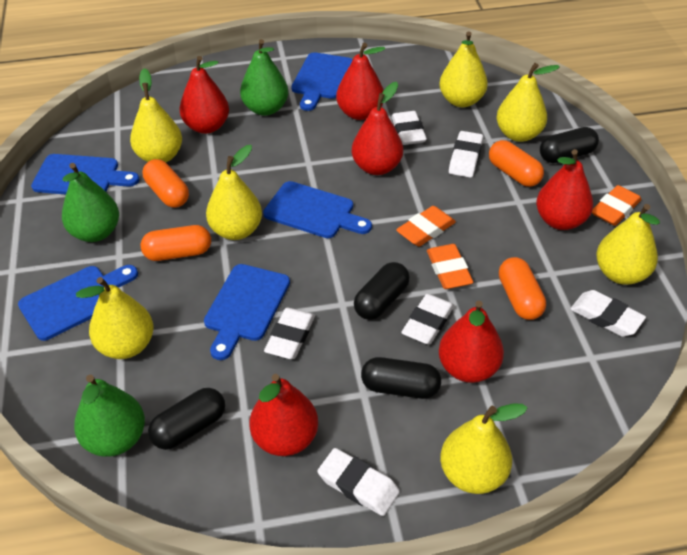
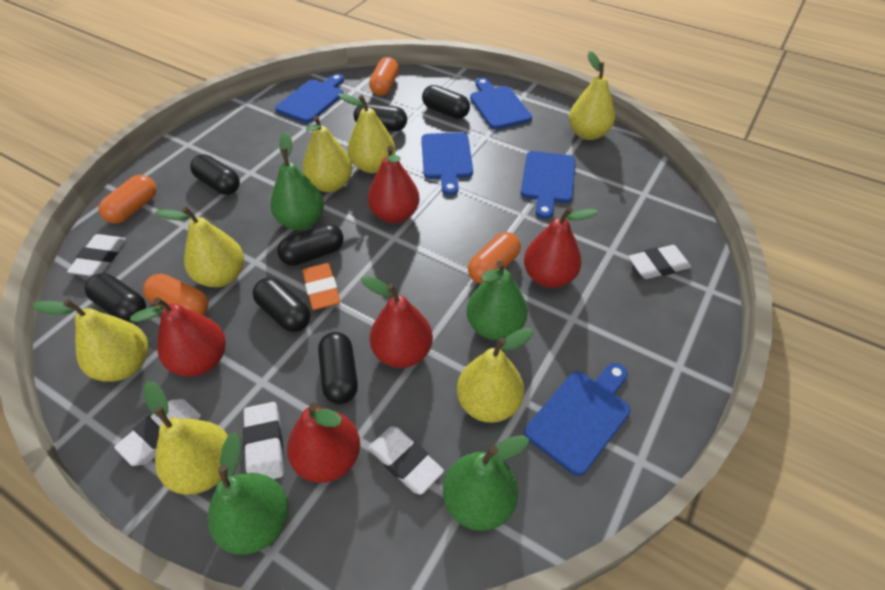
black capsule: [148,388,225,450] [354,262,410,320] [361,357,441,399] [540,127,599,163] = 4 -> [85,273,146,323] [190,154,240,195] [253,278,311,332] [277,224,344,266] [318,332,358,404] [354,103,407,131] [422,85,470,119] = 7
green pear: [62,163,119,242] [74,375,145,457] [240,39,288,116] = 3 -> [208,432,289,555] [271,132,324,230] [443,435,529,531] [467,261,528,340] = 4
orange eraser: [396,206,456,247] [427,244,473,289] [592,185,641,226] = 3 -> [302,263,340,310] = 1
red pear: [179,56,229,134] [249,374,318,456] [336,43,385,120] [352,82,403,175] [439,301,504,383] [536,149,593,230] = 6 -> [130,297,226,377] [287,403,360,483] [361,276,433,368] [368,146,420,223] [524,207,598,288] = 5
white eraser: [264,308,315,359] [317,448,400,516] [391,111,427,145] [401,294,454,345] [449,131,483,178] [570,290,646,337] = 6 -> [67,234,126,276] [114,399,201,466] [243,402,284,479] [368,427,444,495] [628,245,691,279] = 5

